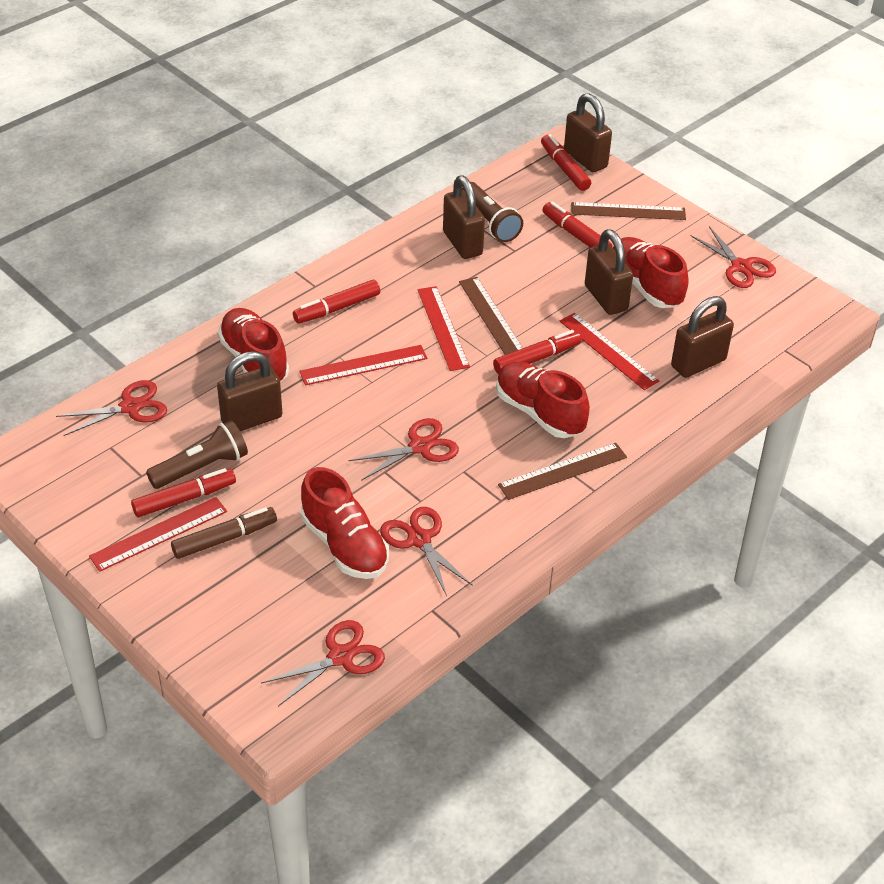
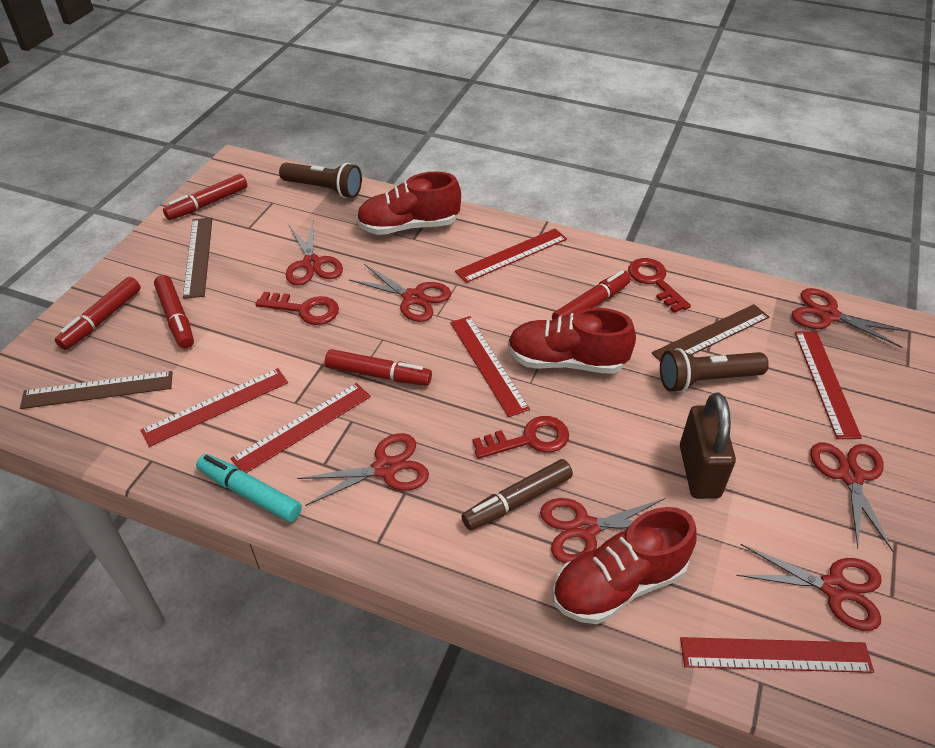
brown padlock: [217,351,282,431] [443,176,485,259] [564,93,612,172] [585,229,633,315] [671,296,734,378] = 5 -> [680,393,736,499] = 1
red key: none = 0 -> [255,292,339,325] [473,416,569,459] [628,258,691,313] = 3
red ruler: [89,497,227,572] [299,345,428,385] [417,286,470,371] [560,313,659,390] = 4 -> [140,368,288,447] [231,383,371,473] [450,316,530,417] [455,229,567,283] [680,637,874,673] [795,331,862,439] = 6
red scissors: [56,380,167,436] [261,620,385,706] [348,418,459,481] [380,507,473,596] [690,226,776,288] = 5 -> [286,221,343,286] [297,433,429,506] [349,264,451,322] [540,498,665,563] [736,544,882,631] [792,288,907,348] [810,442,893,552] = 7
red shoe: [218,308,289,382] [301,467,389,579] [496,362,590,438] [613,237,689,308] = 4 -> [356,171,461,235] [508,308,636,374] [552,507,697,624] = 3
turquoise marker: none = 0 -> [196,454,302,522] = 1

